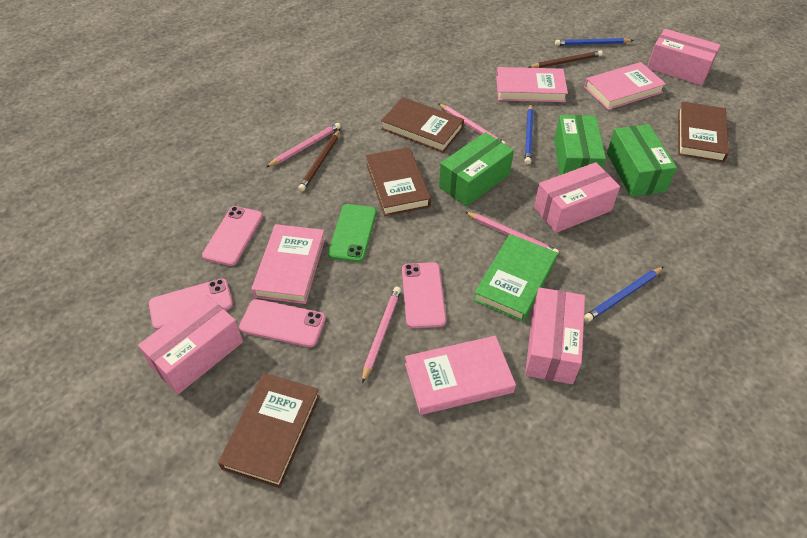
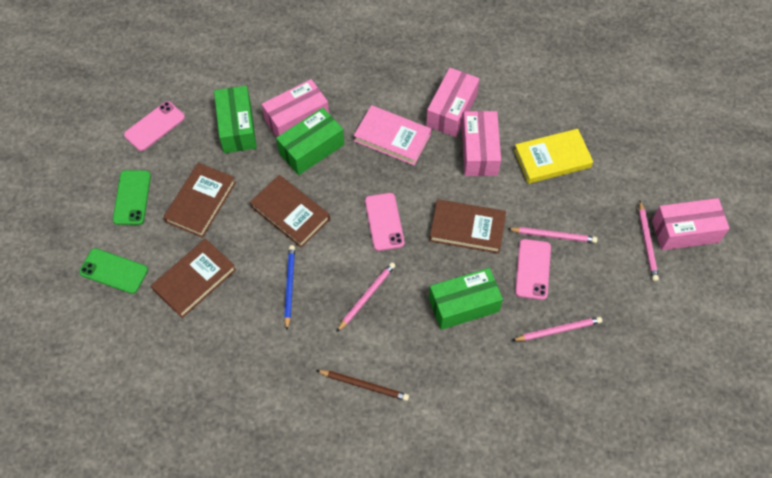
blue pencil: [525,104,534,164] [555,38,634,46] [584,267,664,322] = 3 -> [284,245,295,330] = 1
brown pencil: [298,130,340,192] [528,50,603,68] = 2 -> [316,370,409,401] = 1
green book: [474,234,558,322] = 1 -> none = 0
green phone: [328,204,377,262] = 1 -> [79,248,148,294] [113,170,151,225] = 2
pink book: [251,224,325,304] [405,336,516,415] [496,67,568,102] [584,62,666,110] = 4 -> [354,105,431,165] = 1
pink phone: [149,278,233,330] [202,206,263,266] [239,299,326,347] [402,262,446,328] = 4 -> [124,101,185,151] [365,193,405,251] [515,239,551,300] = 3
yellow book: none = 0 -> [514,129,593,184] = 1

